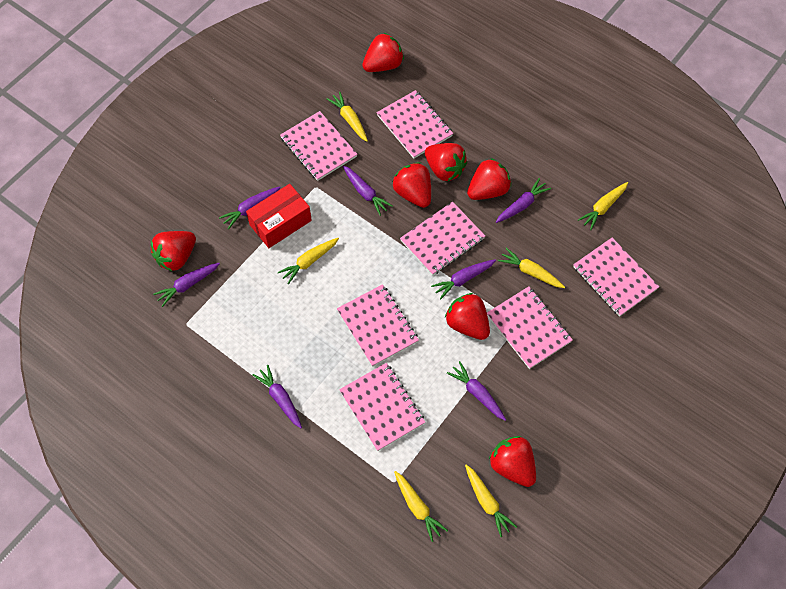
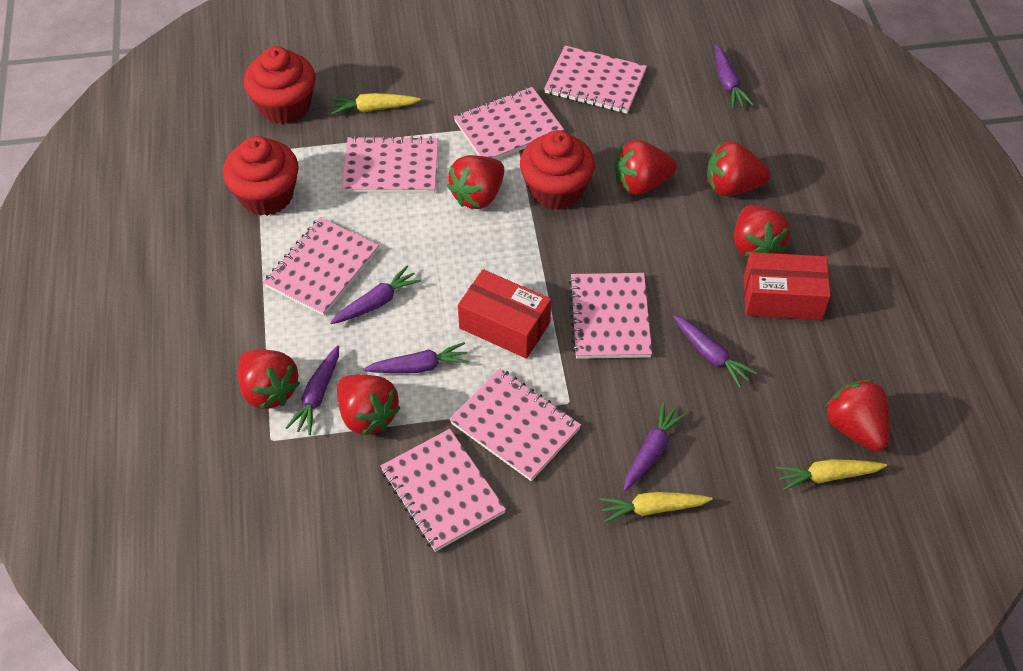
purple carrot: [153,263,220,307] [219,186,281,230] [253,365,302,428] [343,166,393,216] [431,259,496,300] [447,361,506,421] [496,178,551,223] = 7 -> [286,345,339,435] [330,266,421,324] [364,342,469,373] [624,403,687,491] [673,315,757,388] [715,45,754,109] = 6
red box: [246,184,312,248] = 1 -> [458,269,551,359] [744,252,831,320] = 2
red cupcake: none = 0 -> [223,136,298,216] [244,46,315,124] [520,130,595,210] = 3
yellow carrot: [277,238,339,284] [327,92,368,142] [394,471,448,542] [465,465,517,537] [498,248,565,288] [578,182,628,230] = 6 -> [329,93,421,115] [599,492,713,523] [776,459,887,491] = 3

